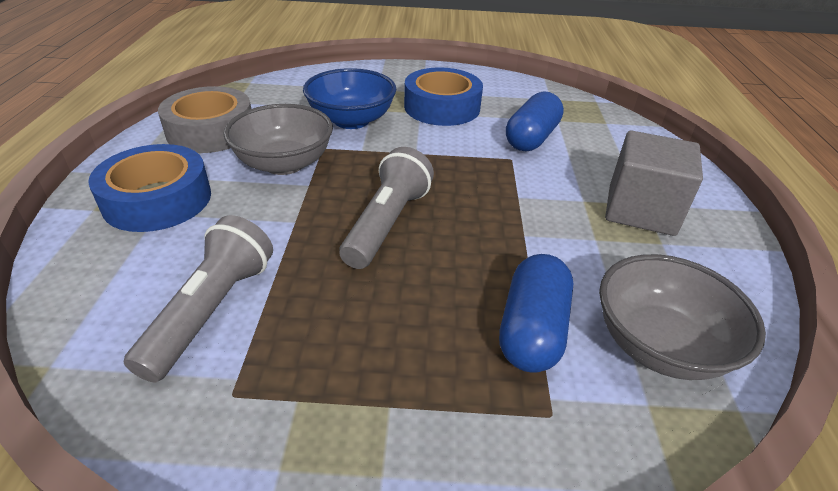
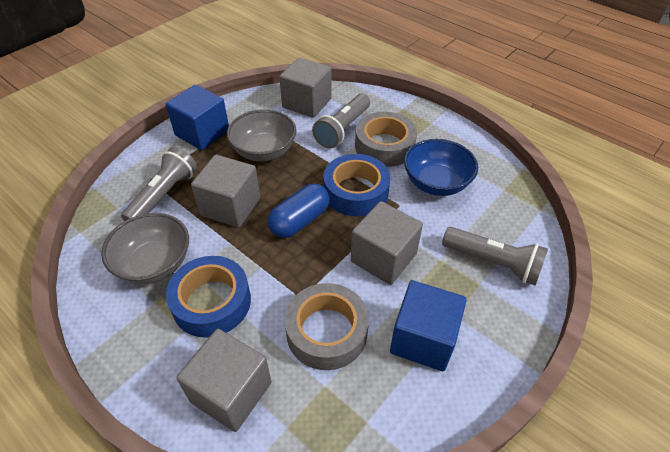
blue capsule: [499,254,573,373] [506,91,564,151] = 2 -> [268,183,330,238] = 1
blue cube: none = 0 -> [166,85,229,150] [390,280,467,371] = 2
grey cube: [605,130,703,236] = 1 -> [176,329,272,432] [191,155,260,228] [279,57,331,118] [351,201,423,285] = 4
grey flashlight: [124,215,273,382] [339,147,434,269] = 2 -> [121,147,197,221] [312,94,370,148] [442,227,548,286] = 3
grey tape: [158,86,251,153] = 1 -> [285,283,369,370] [355,112,417,167] = 2

